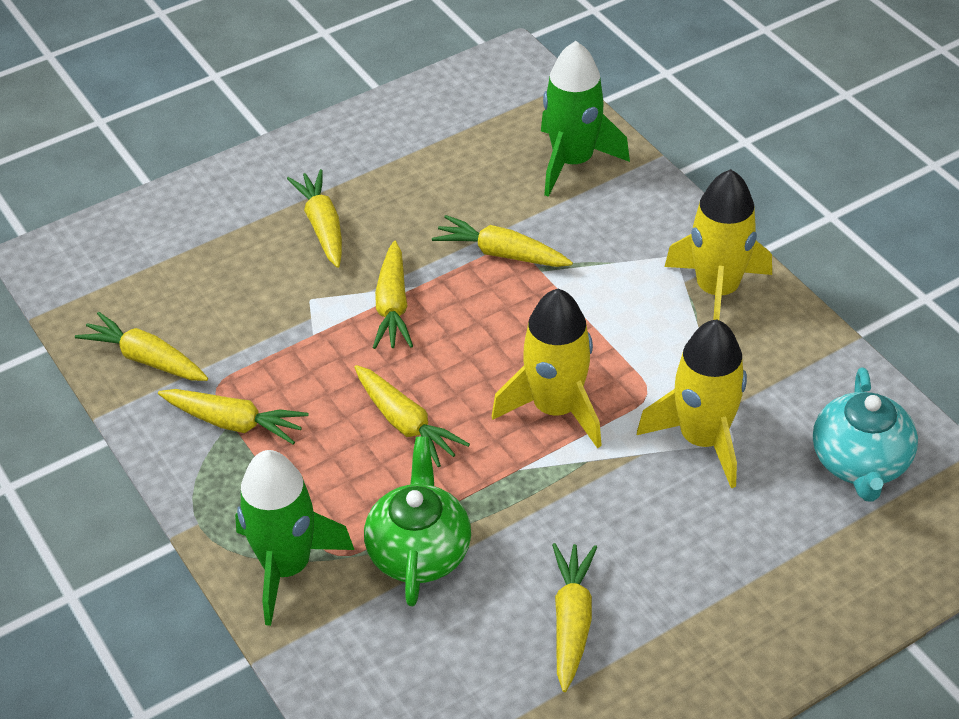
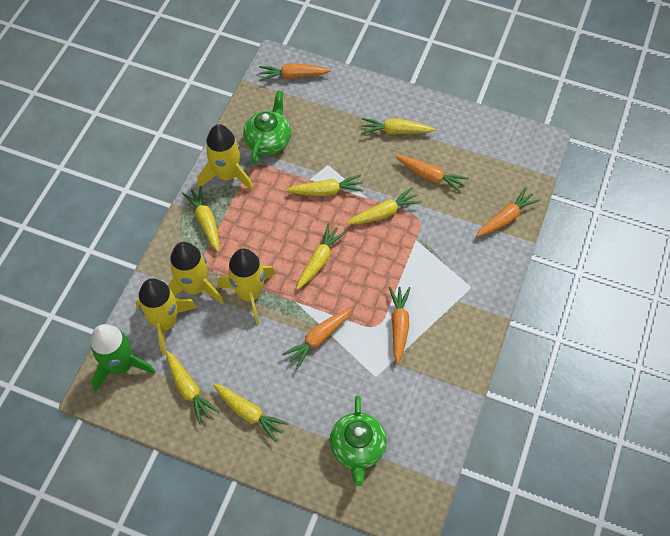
green rocket: [235,450,354,626] [541,41,630,197] = 2 -> [90,324,156,392] = 1
green teapot: [364,437,471,606] = 1 -> [243,90,291,164] [329,395,387,486] = 2
orange carrot: none = 0 -> [259,63,331,81] [282,309,352,369] [389,287,410,363] [396,156,469,193] [476,187,540,237] = 5
turquoise teapot: [813,368,918,502] = 1 -> none = 0
yellow rocket: [492,289,602,448] [637,319,747,488] [664,169,772,320] = 3 -> [135,278,197,355] [168,242,224,304] [198,124,254,191] [218,248,276,324] = 4

